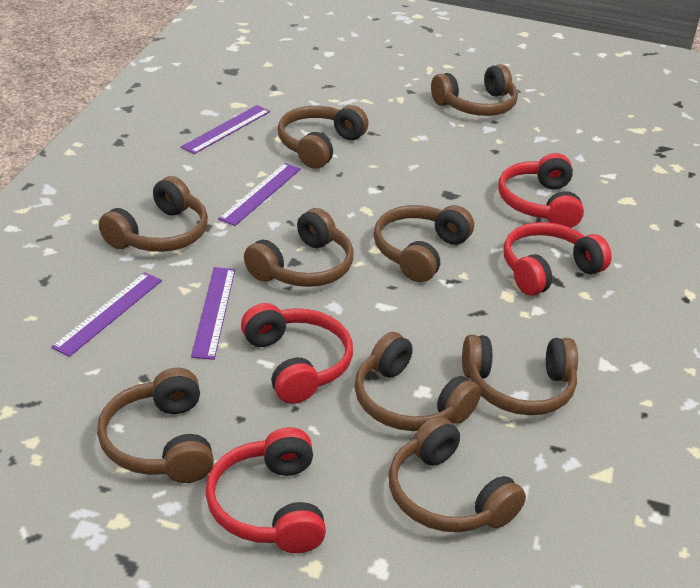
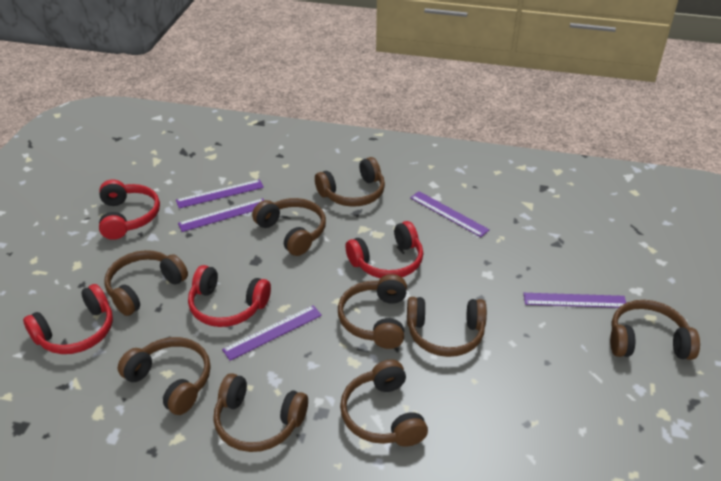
purple ruler: [51,272,162,357] [181,105,270,154] [191,267,235,360] [218,163,301,226] = 4 -> [176,179,264,208] [178,198,264,232] [222,305,322,361] [410,191,490,237] [523,293,626,308] = 5

